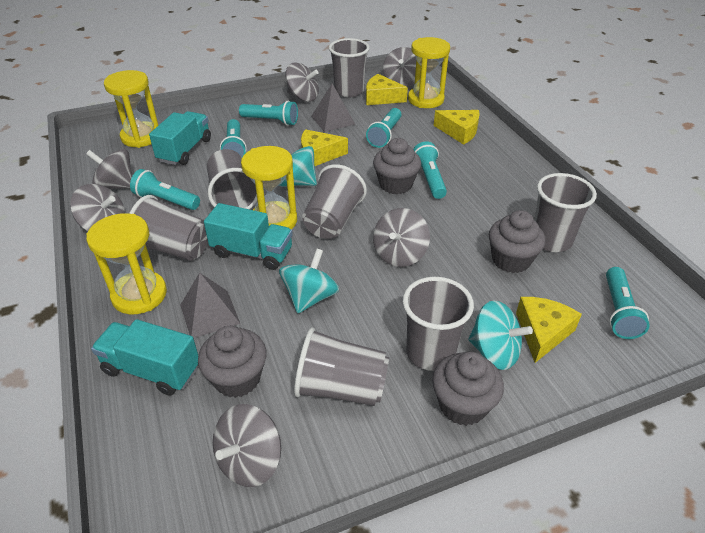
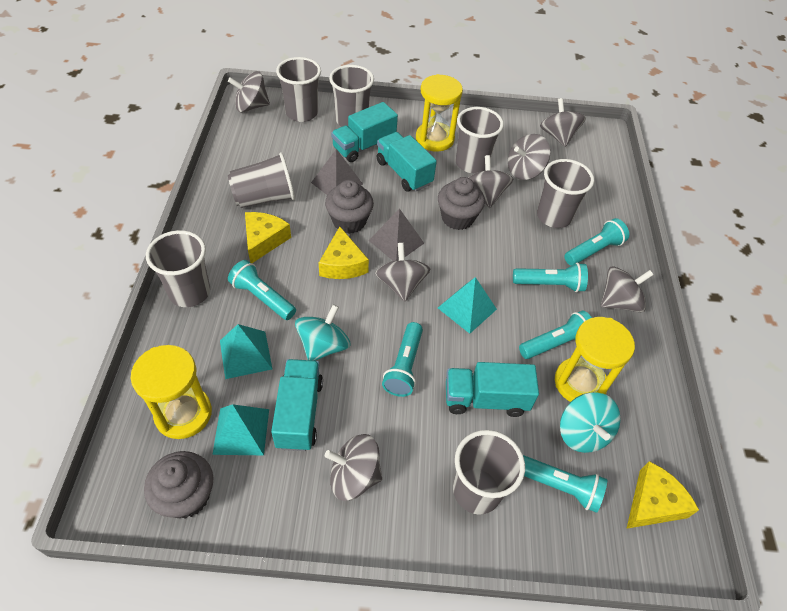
grey cupcake: [198,326,267,398] [373,138,421,194] [432,352,504,426] [489,210,545,273] = 4 -> [144,451,213,518] [325,180,374,234] [438,177,485,230] = 3
grey spinning top: [70,184,125,232] [86,149,133,189] [213,404,281,487] [285,63,319,102] [373,208,430,267] [383,47,416,87] = 6 -> [228,71,270,112] [325,434,382,501] [375,243,430,302] [468,155,513,208] [508,134,550,180] [540,98,586,147] [601,266,654,312] = 7
turquoise pyramid: none = 0 -> [212,404,269,455] [220,324,272,379] [438,277,497,334] = 3
turquoise spinning top: [279,146,317,187] [279,248,339,313] [468,300,533,370] = 3 -> [295,304,350,361] [560,393,620,453] = 2
turquoise truck: [91,319,198,396] [149,111,211,165] [204,203,293,270] = 3 -> [271,359,323,451] [331,102,398,162] [377,132,437,192] [446,362,539,417] = 4
yellow cheese: [301,129,348,166] [366,74,408,105] [434,110,480,145] [516,297,582,363] = 4 -> [245,212,291,263] [319,227,369,279] [626,461,699,529] = 3
yellow hourglass: [86,213,167,314] [104,70,158,148] [241,146,297,229] [408,37,450,108] = 4 -> [131,345,212,439] [416,74,463,152] [555,317,635,402] = 3

